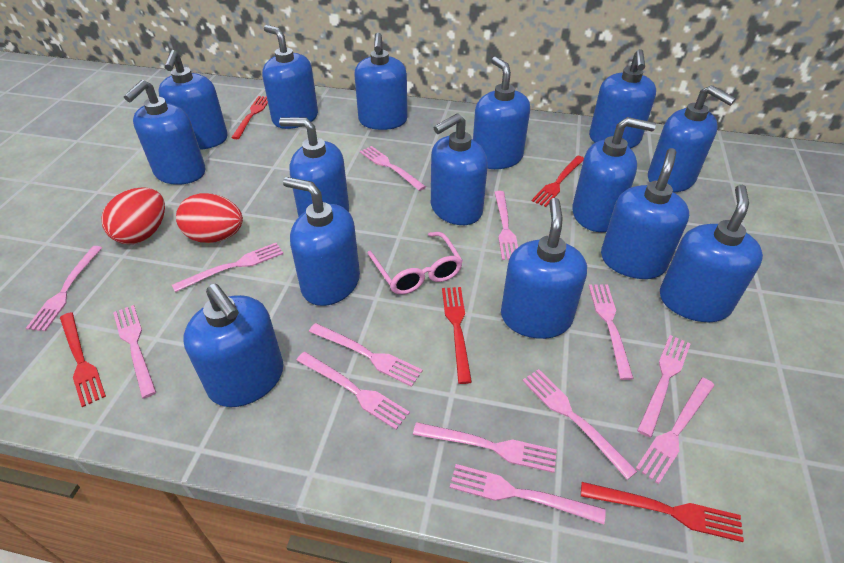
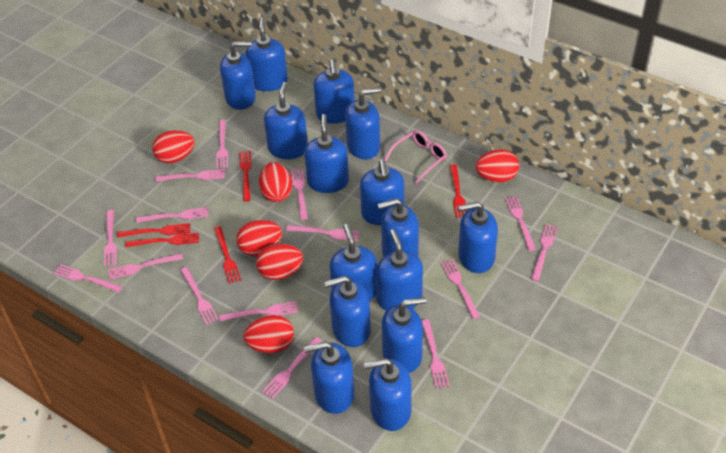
pink fork: [26,246,102,331] [113,305,156,398] [172,243,283,292] [296,352,410,430] [309,323,423,387] [360,146,426,191] [413,422,557,473] [450,464,606,524] [494,191,518,260] [522,369,637,480] [589,284,634,380] [635,378,715,484] [637,335,691,437] = 13 -> [53,264,122,293] [104,210,117,267] [108,253,183,280] [136,207,209,223] [155,169,225,182] [180,267,219,325] [216,120,228,169] [219,301,298,321] [262,337,322,399] [286,225,359,241] [291,168,308,220] [421,319,450,389] [441,259,480,319] [505,196,536,251] [531,224,558,281] = 15
red egg: [102,187,165,244] [176,193,243,243] = 2 -> [152,130,195,163] [236,220,282,256] [243,315,294,353] [256,244,303,280] [259,162,292,202] [475,150,519,182] = 6

